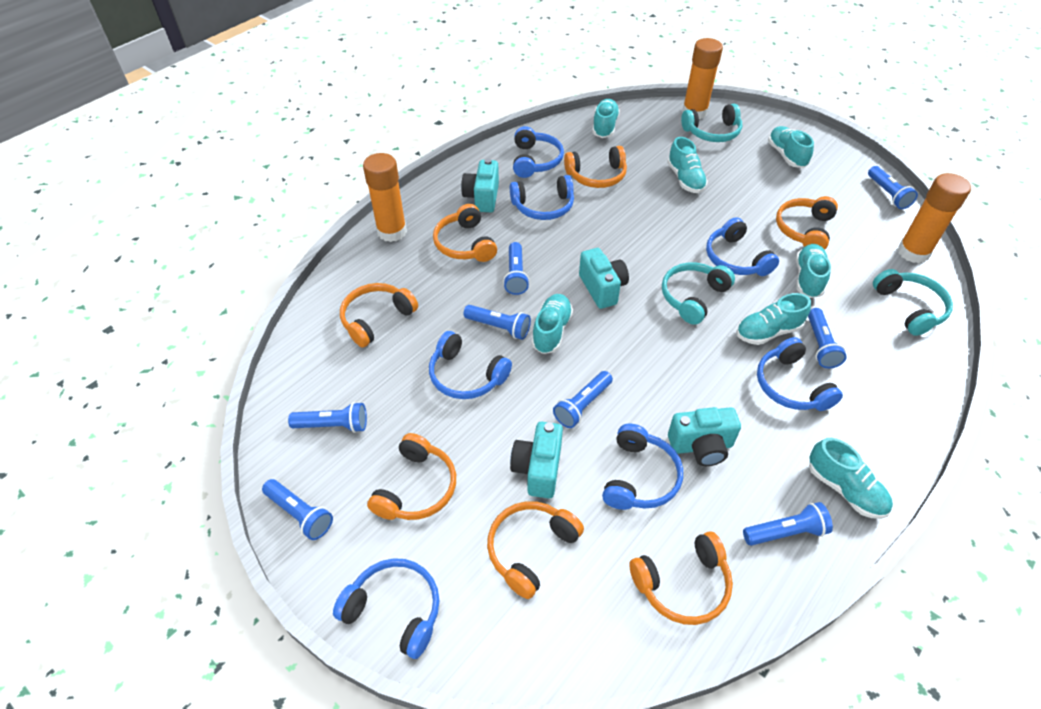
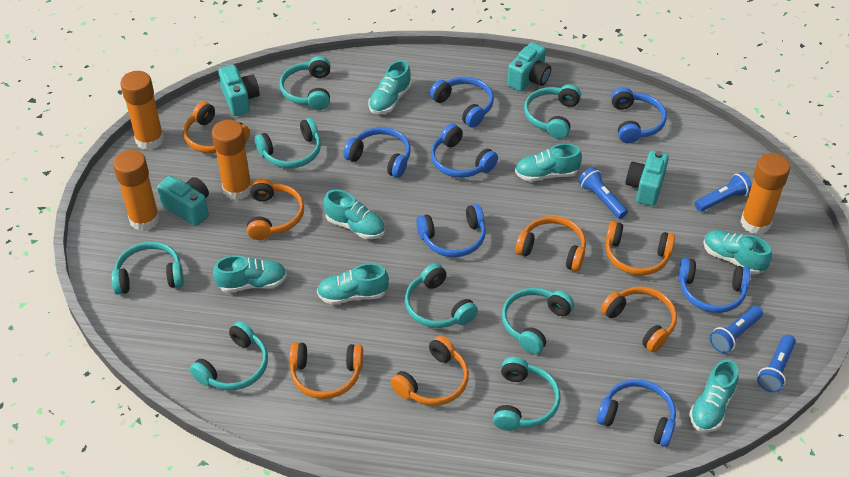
blue flashlight: [262,479,333,540] [288,402,367,433] [463,305,531,340] [503,242,529,295] [553,371,613,428] [743,502,833,546] [808,308,847,369] [868,166,918,209] = 8 -> [578,167,628,219] [695,172,752,212] [709,306,763,353] [757,335,796,392] = 4
orange glue stick: [363,153,407,242] [682,38,723,119] [897,173,971,263] = 3 -> [113,150,160,231] [120,71,164,150] [212,120,251,200] [741,153,790,235] = 4
turquoise headphones: [662,262,735,325] [681,104,742,142] [873,269,953,336] = 3 -> [111,242,184,295] [190,321,268,390] [255,118,321,168] [280,56,330,110] [405,263,478,328] [493,357,560,431] [502,288,574,354] [524,84,581,139] = 8

